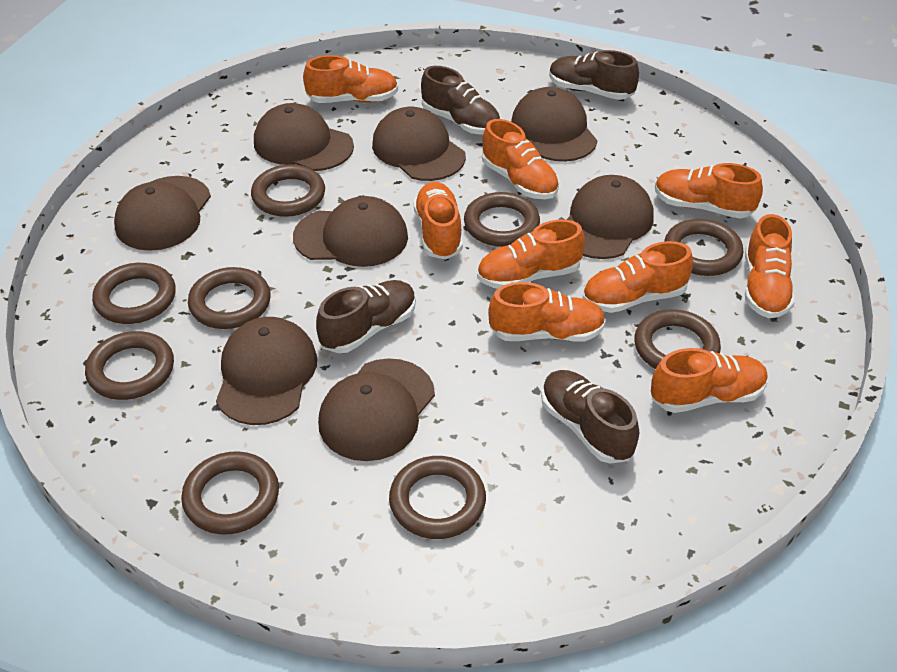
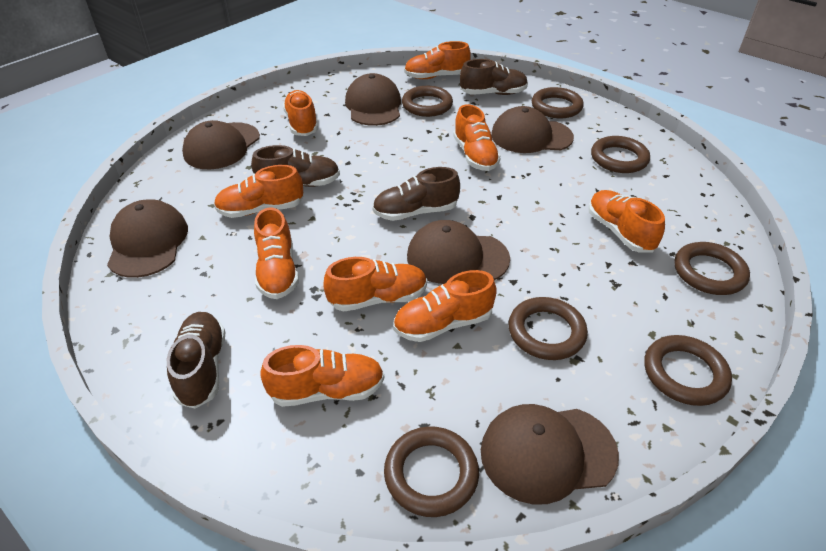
brown cap: [114,176,211,251] [216,317,317,425] [254,103,354,171] [293,196,408,267] [318,358,435,461] [372,107,466,181] [511,87,598,162] [566,175,654,259] = 8 -> [107,199,188,278] [182,120,260,169] [345,73,401,126] [407,220,510,284] [481,404,619,504] [491,106,574,153] = 6
brown ring: [85,331,174,400] [92,263,176,324] [181,451,279,535] [188,267,271,329] [251,164,325,217] [389,456,486,539] [464,192,540,247] [634,309,721,369] [664,219,743,276] = 9 -> [384,426,479,517] [402,86,453,117] [508,297,588,360] [532,87,584,118] [591,136,650,173] [644,335,732,406] [674,242,750,295] = 7

